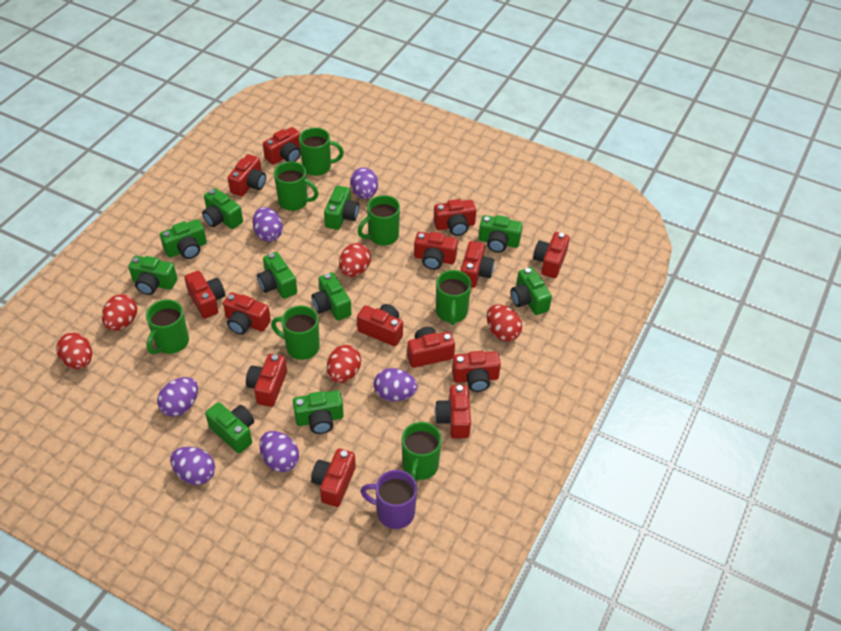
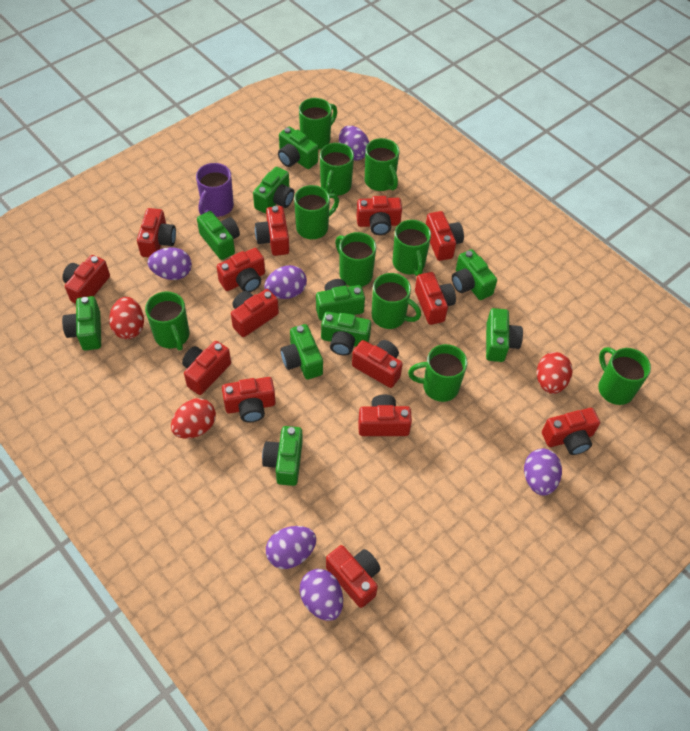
green mug: [146,299,189,354] [271,306,320,360] [274,161,319,211] [299,128,344,176] [358,195,400,246] [402,422,442,482] [436,270,471,325] = 7 -> [145,291,189,351] [294,185,339,239] [299,98,337,150] [320,143,354,196] [335,232,376,287] [365,138,399,191] [372,273,421,329] [393,220,431,276] [408,344,468,402] [598,347,651,405] = 10
red egg: [56,332,92,369] [102,294,137,331] [327,345,361,383] [339,243,371,277] [487,305,522,341] = 5 -> [109,297,144,339] [171,398,216,439] [537,352,572,394] = 3

